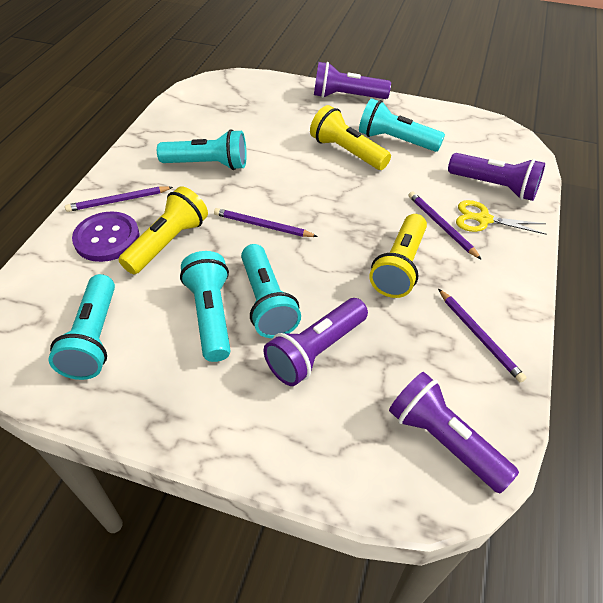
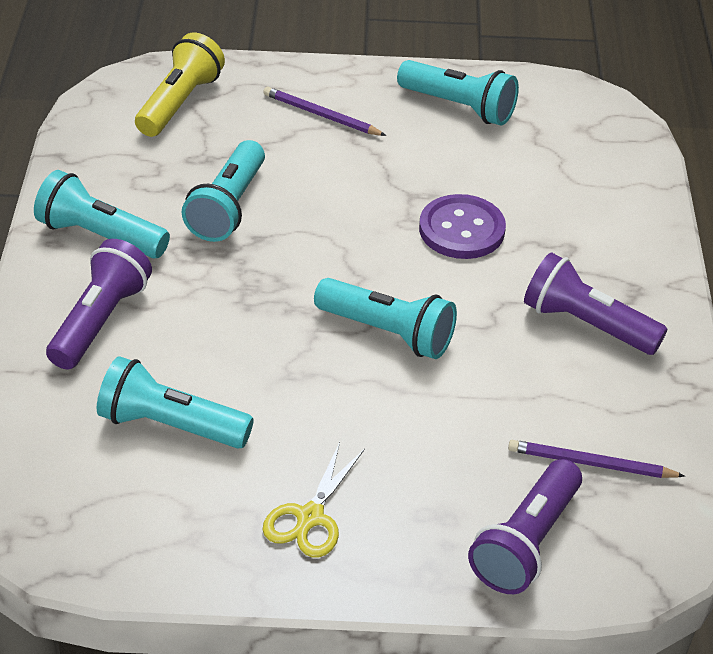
purple flashlight: [264,298,368,386] [314,62,391,99] [389,372,519,493] [448,153,545,201] = 4 -> [46,239,152,370] [468,459,582,594] [524,252,667,355] = 3
purple pencil: [65,186,173,212] [214,208,318,237] [409,191,482,260] [438,289,527,383] = 4 -> [263,87,386,136] [508,440,685,478] = 2
yellow flashlight: [119,186,208,274] [310,105,391,170] [369,214,427,298] = 3 -> [135,33,225,137] = 1

